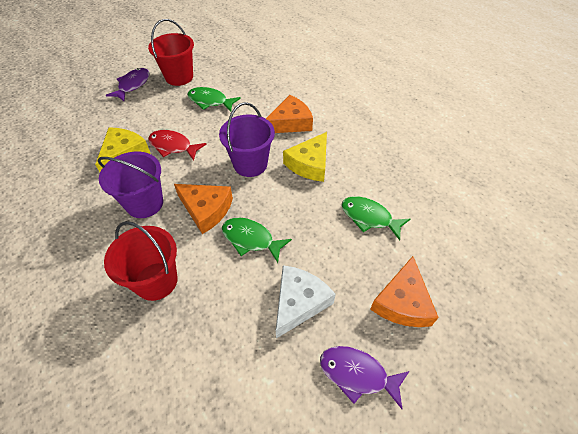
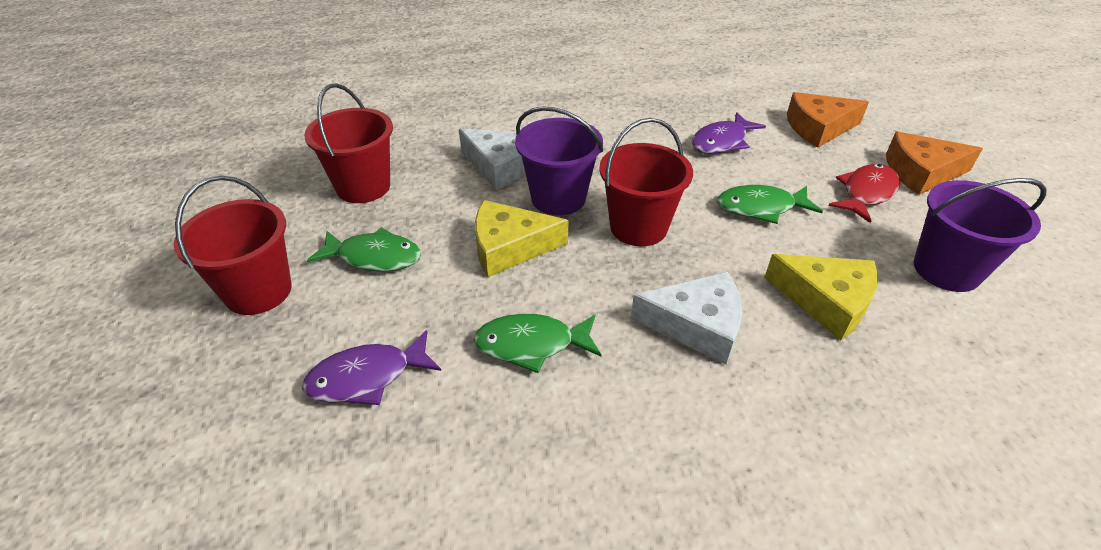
orange cheese: [174,184,233,234] [266,95,313,133] [370,256,439,327] = 3 -> [787,92,869,147] [886,131,983,195] = 2
red bucket: [104,221,178,301] [148,19,194,86] = 2 -> [174,176,292,315] [304,83,393,203] [599,118,693,246] = 3
white cheese: [276,265,336,339] = 1 -> [459,128,525,190] [631,272,742,365] = 2

